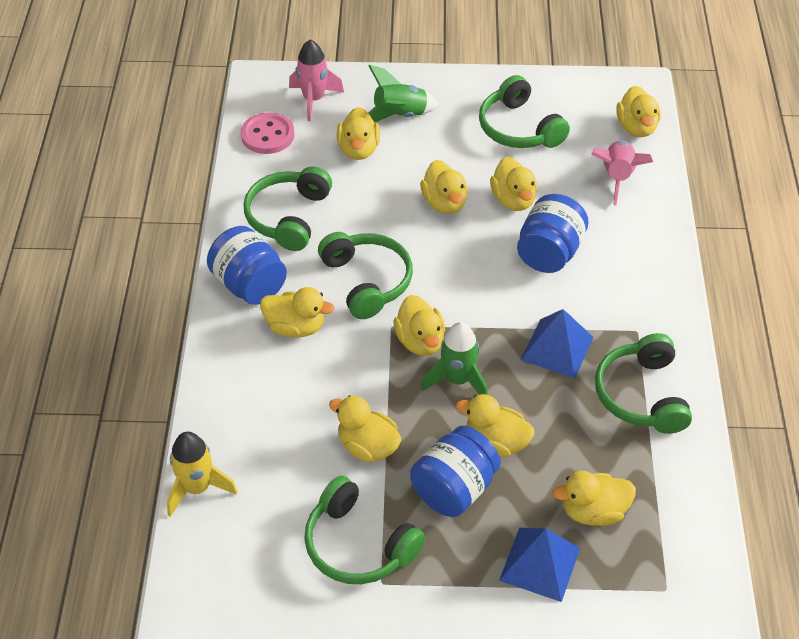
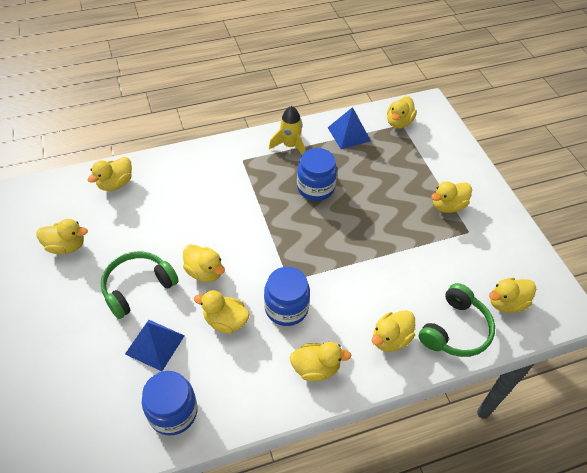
green headphones: [244,167,332,251] [304,476,425,584] [318,232,413,319] [479,75,570,148] [595,333,692,434] = 5 -> [101,251,179,319] [419,283,495,357] = 2
green rocket: [368,65,439,122] [421,322,488,395] = 2 -> none = 0
pink button: [241,112,294,154] = 1 -> none = 0
pink rocket: [289,40,344,121] [592,141,653,206] = 2 -> none = 0

